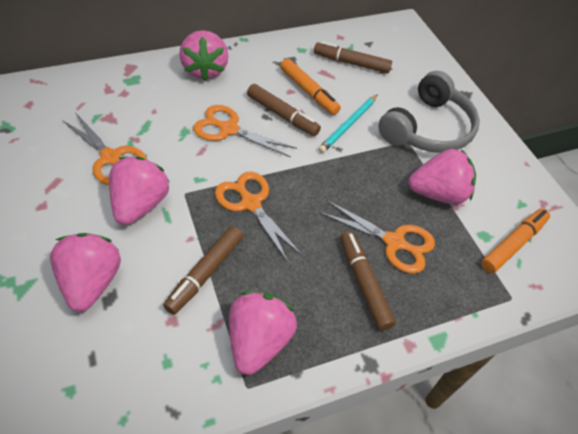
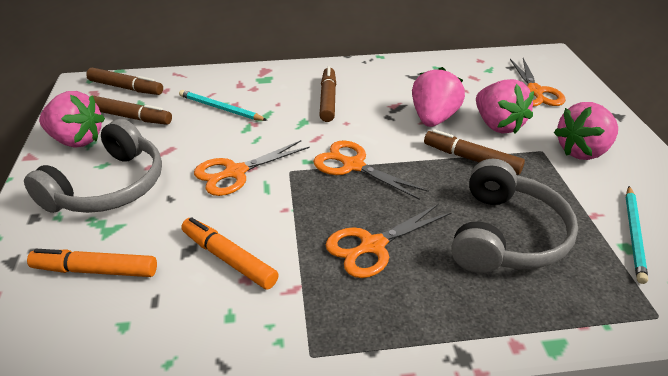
grey headphones: [378,71,480,153] = 1 -> [24,119,162,213] [451,159,578,273] = 2
pink strawberry: [50,233,121,312] [109,156,170,225] [180,30,228,81] [229,291,297,375] [408,149,476,205] = 5 -> [39,91,105,147] [412,67,465,127] [476,79,534,134] [554,102,618,160] = 4
turquoise pencil: [318,94,378,153] = 1 -> [179,90,267,121] [626,186,648,284] = 2

